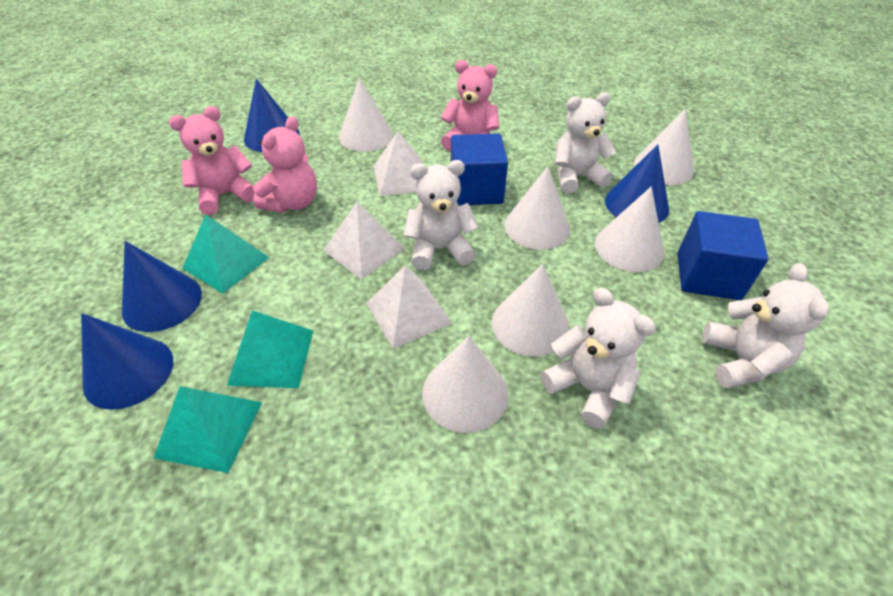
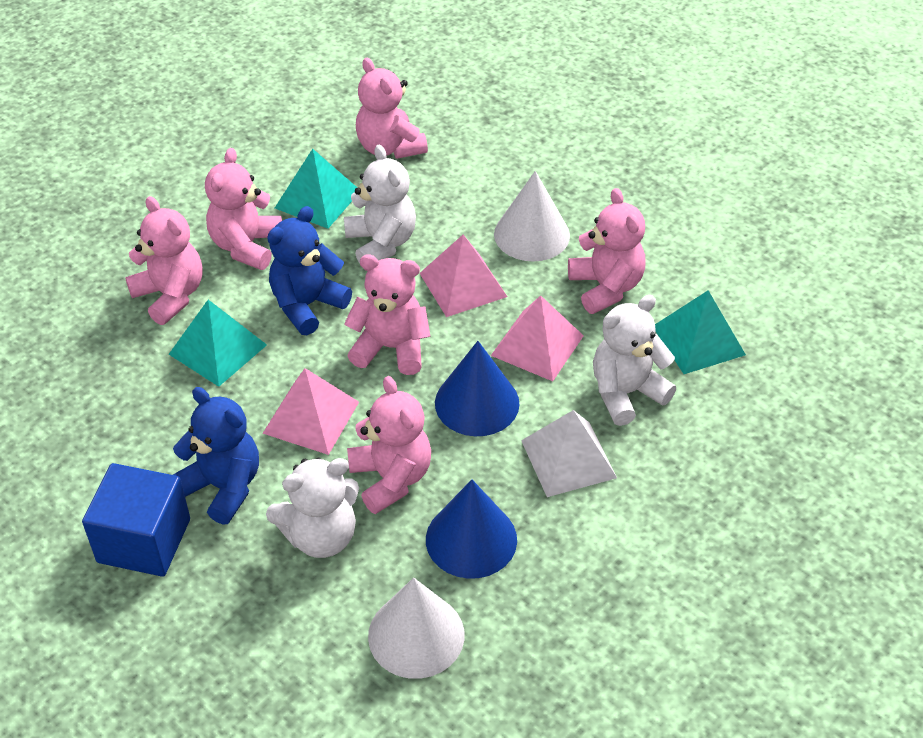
blue cone: [81,313,173,410] [122,241,202,332] [244,79,300,152] [605,144,669,223] = 4 -> [426,480,517,579] [435,341,519,436] = 2
blue cube: [451,133,508,205] [677,211,769,300] = 2 -> [82,463,190,577] = 1
blue teddy bear: none = 0 -> [173,387,259,525] [267,206,352,335] = 2
pink pyramid: none = 0 -> [262,368,359,455] [420,235,507,317] [491,295,584,381] = 3
pink teddy bear: [169,106,255,215] [253,116,317,213] [441,60,499,151] = 3 -> [125,196,203,325] [205,148,282,270] [344,255,430,375] [347,376,431,514] [356,58,428,159] [568,188,645,314] = 6
white cone: [339,78,394,152] [422,336,508,433] [492,264,570,357] [504,166,570,250] [595,186,664,272] [634,108,694,185] = 6 -> [368,578,464,679] [494,171,570,262] = 2
white pyramid: [323,202,405,280] [366,266,453,349] [373,131,423,196] = 3 -> [521,410,617,497] = 1
white teddy bear: [404,160,479,270] [541,288,656,429] [555,92,616,194] [702,263,829,388] = 4 -> [266,457,359,558] [344,145,416,264] [593,295,676,426] = 3

